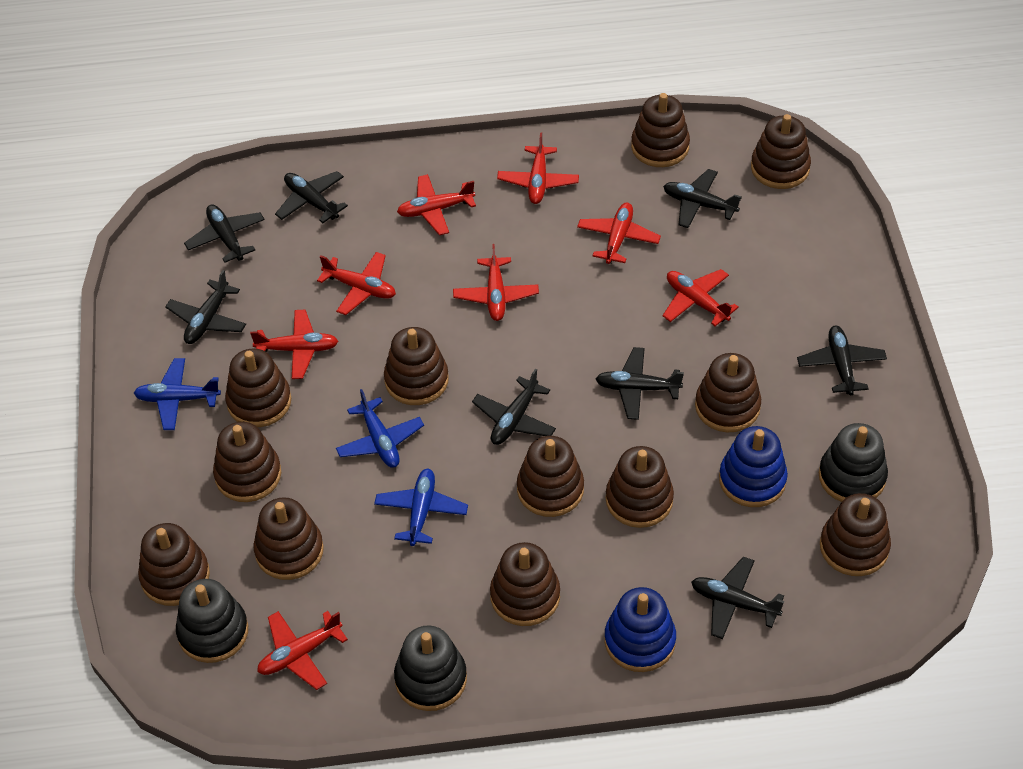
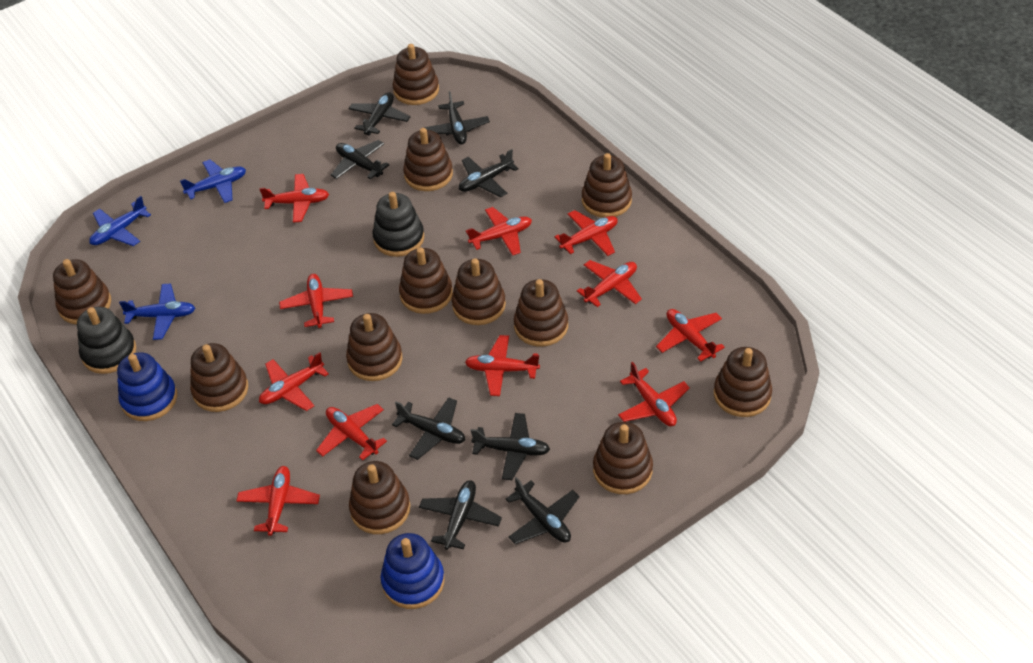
black stacking toy: [176,579,248,663] [394,625,467,711] [819,423,888,502] = 3 -> [77,307,136,374] [373,192,424,257] = 2
red plane: [250,310,338,379] [257,611,348,690] [317,252,396,315] [397,174,476,235] [453,244,539,321] [497,133,579,204] [577,203,661,264] [663,269,739,326] = 8 -> [236,466,320,536] [259,174,329,223] [259,352,329,411] [279,274,353,328] [316,404,387,460] [465,335,540,396] [466,207,532,256] [555,210,618,256] [577,260,642,307] [618,362,690,426] [656,309,725,362] = 11

